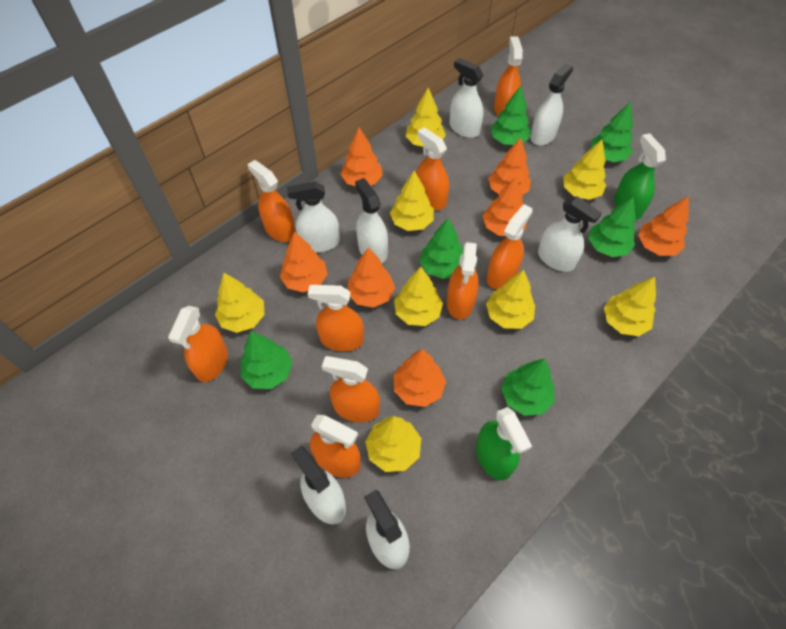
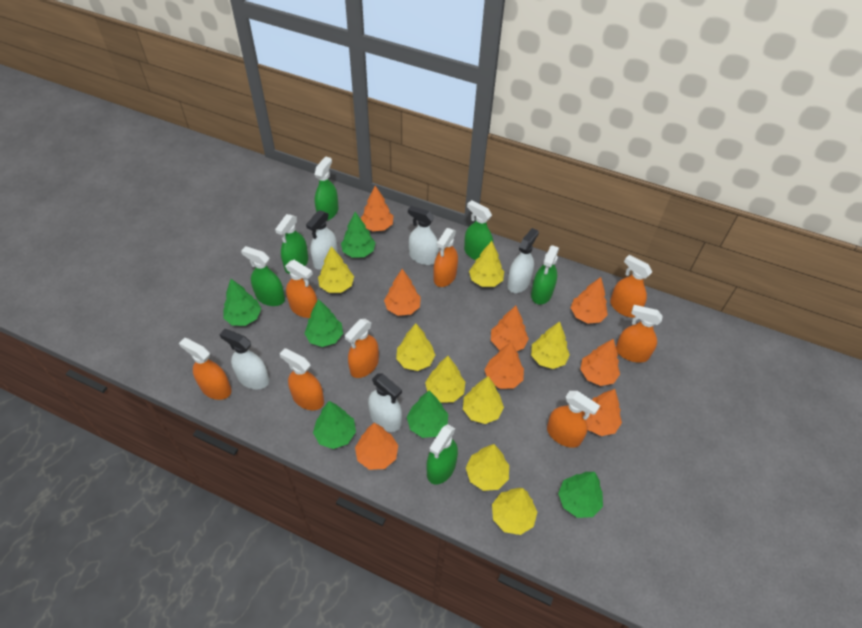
green spray bottle: [476,407,532,480] [614,133,666,220] = 2 -> [241,246,285,306] [275,214,308,274] [314,156,339,221] [427,424,458,485] [464,200,493,260] [531,245,559,305] = 6
orange spray bottle: [168,306,228,382] [247,160,296,242] [308,285,364,351] [310,415,361,478] [322,356,380,422] [416,127,449,210] [447,242,478,320] [487,204,533,289] [494,36,523,116] = 9 -> [179,338,232,400] [280,348,324,410] [285,260,317,318] [345,319,379,378] [433,228,458,287] [547,391,600,448] [610,255,652,318] [616,305,663,363] = 8
orange tree: [280,232,328,292] [341,128,383,186] [347,247,395,308] [394,349,446,407] [483,176,527,236] [488,137,531,194] [638,196,689,256] = 7 -> [355,423,398,470] [360,186,393,231] [384,269,421,316] [485,342,524,389] [491,306,529,351] [571,277,608,324] [580,339,620,386] [582,389,622,436] = 8
white spray bottle: [287,181,340,252] [291,446,346,524] [355,178,388,263] [365,490,410,569] [449,58,484,138] [530,63,573,146] [538,196,602,272] = 7 -> [219,329,269,389] [306,210,338,270] [368,373,402,432] [408,206,439,265] [507,228,539,293] = 5

